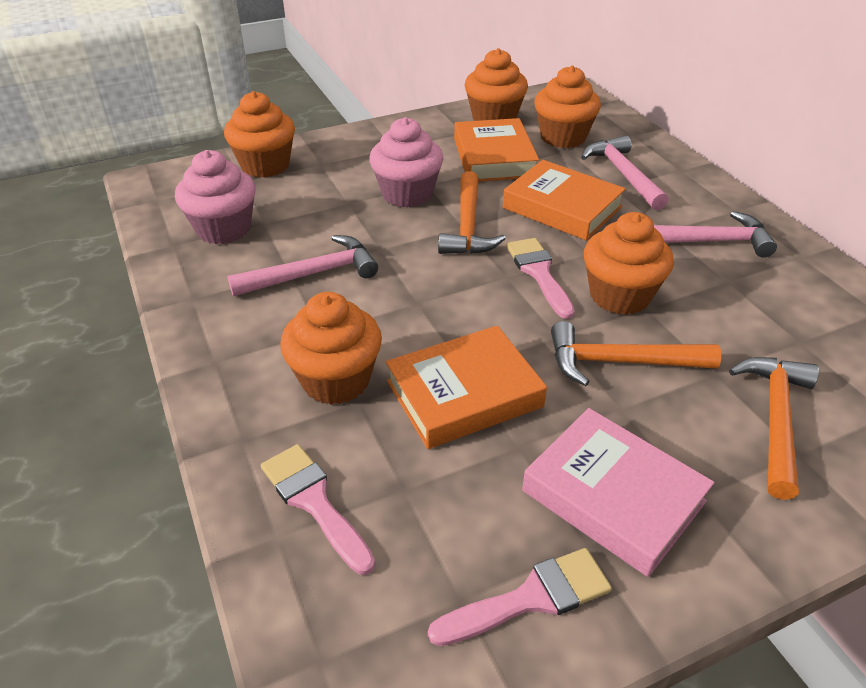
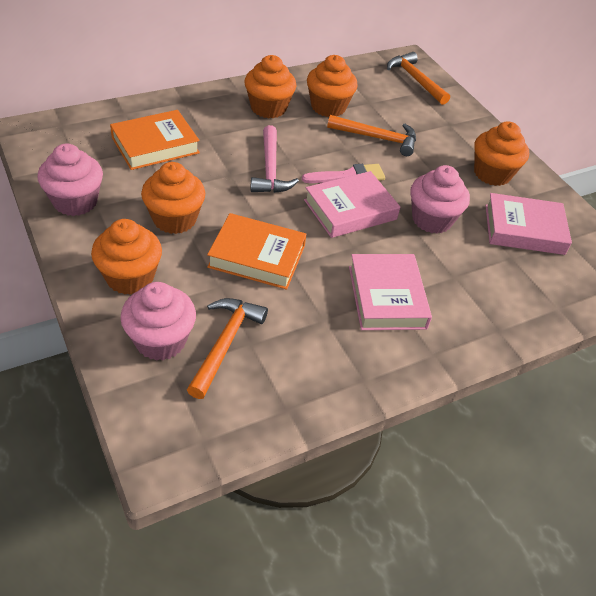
orange book: [386,326,547,449] [454,118,539,181] [503,160,626,241] = 3 -> [110,110,200,170] [207,213,306,290] = 2
pink book: [522,408,714,577] = 1 -> [304,171,400,238] [349,254,432,330] [485,193,572,255] = 3
pink brush: [261,444,375,575] [428,548,612,646] [506,238,575,319] = 3 -> [302,164,385,183] = 1
pink cupcake: [175,150,256,244] [369,117,443,207] = 2 -> [37,143,103,216] [120,282,196,361] [410,165,470,234] = 3
pink hammer: [227,235,378,296] [581,135,669,210] [654,211,777,258] = 3 -> [250,125,299,193] = 1

